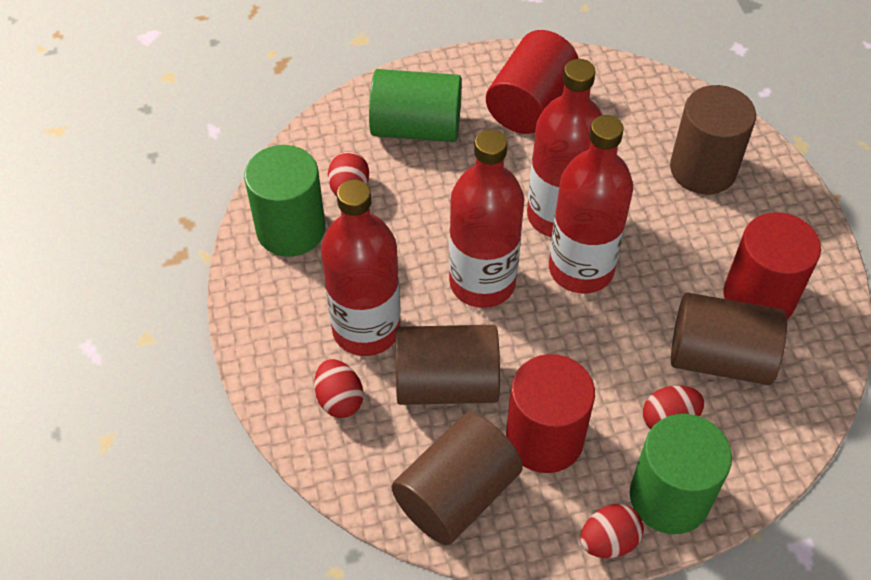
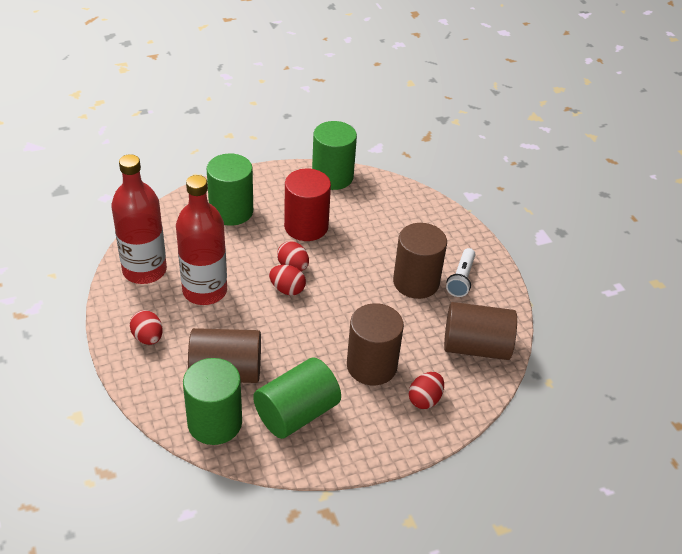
green cylinder: [244,145,325,257] [369,69,462,142] [630,414,732,534] = 3 -> [183,358,242,445] [207,154,253,226] [253,357,341,439] [312,121,357,190] = 4
red bottle: [321,180,401,356] [449,130,524,308] [527,59,602,237] [549,115,633,294] = 4 -> [111,154,167,284] [176,175,227,305] = 2
red cylinder: [486,30,579,134] [506,354,595,473] [723,212,821,319] = 3 -> [284,169,331,241] = 1
white flashlight: none = 0 -> [446,248,475,297] = 1

